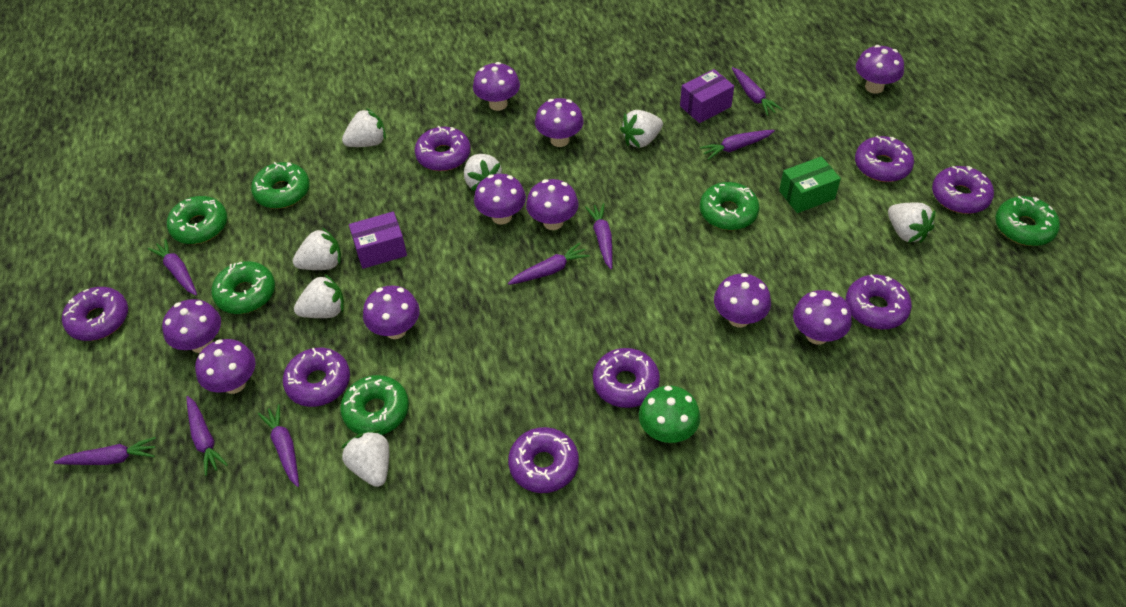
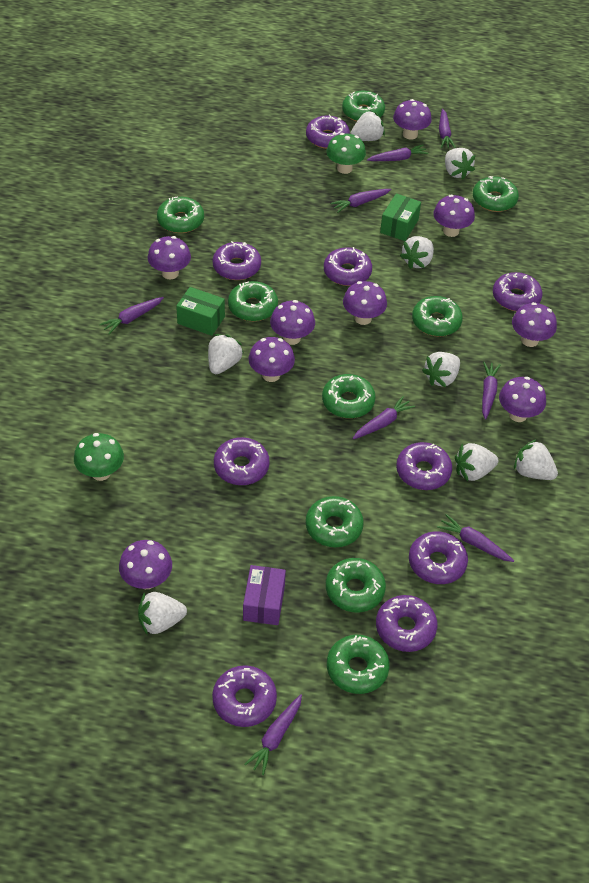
green box: [779,156,841,213] = 1 -> [176,287,225,336] [380,194,421,241] = 2
green donut: [167,196,227,244] [211,261,275,314] [251,162,310,209] [340,375,409,435] [700,182,759,230] [995,196,1060,246] = 6 -> [157,196,204,233] [228,281,278,321] [306,496,364,547] [322,374,376,418] [326,558,386,612] [327,635,390,694] [342,91,385,122] [412,296,463,337] [473,176,519,212] = 9
green mushroom: [639,386,701,443] = 1 -> [74,433,124,481] [326,133,366,174] = 2
purple box: [349,212,407,269] [680,69,734,123] = 2 -> [243,565,286,625] = 1
purple donut: [62,287,128,341] [283,348,350,407] [415,126,471,171] [508,427,579,493] [593,348,660,408] [846,275,912,329] [855,136,914,182] [932,166,994,214] = 8 -> [212,665,277,727] [213,241,261,280] [214,437,270,485] [306,114,350,149] [324,247,372,286] [376,595,437,652] [396,442,452,490] [409,531,468,584] [493,272,542,311] = 9
purple mushroom: [162,299,221,353] [195,339,256,394] [363,286,420,339] [473,62,520,111] [474,174,526,224] [526,179,579,230] [535,98,584,147] [714,273,771,328] [793,290,852,345] [856,45,904,94] = 10 -> [119,540,172,589] [148,236,191,279] [249,337,295,382] [270,300,315,345] [343,281,387,325] [393,99,432,140] [433,195,475,237] [499,376,546,422] [512,302,557,347] = 9
white strawberry: [293,228,341,270] [294,274,344,318] [341,430,389,487] [342,108,386,147] [464,154,502,191] [620,110,663,148] [888,203,935,243] = 7 -> [138,592,187,635] [208,334,243,374] [350,111,385,141] [400,236,434,269] [422,352,460,387] [445,148,475,180] [455,443,498,481] [514,439,558,480] = 8

